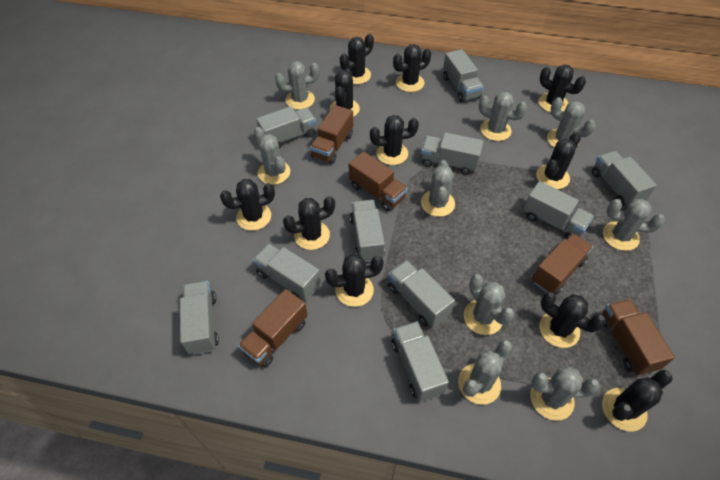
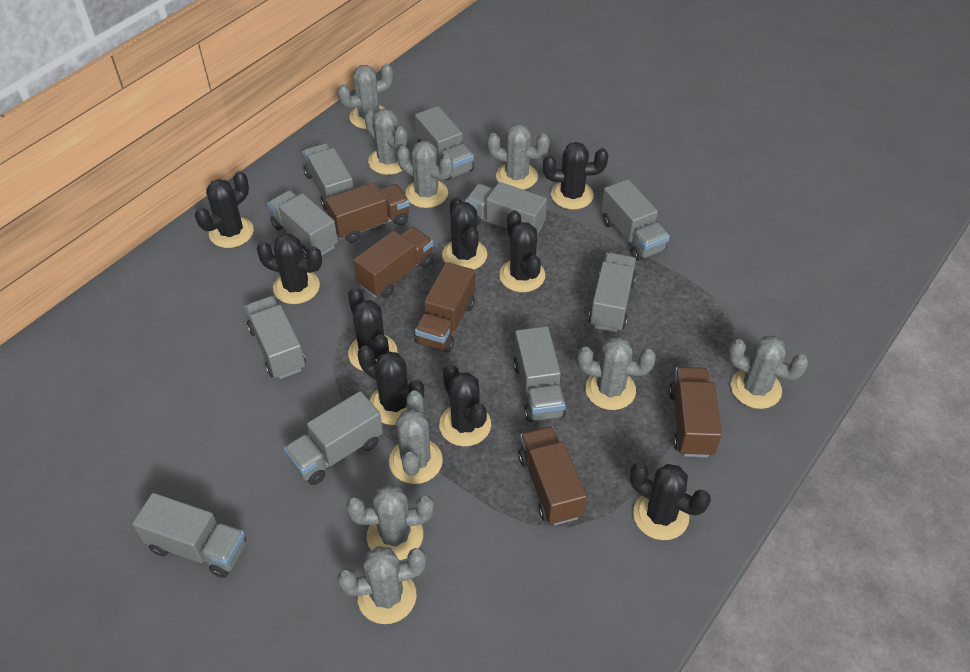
black cactus: [220,179,275,231] [283,196,335,250] [325,254,384,307] [330,69,360,117] [340,34,374,84] [370,115,419,165] [393,44,431,92] [536,133,581,189] [538,64,586,112] [539,292,606,348] [602,370,673,432] = 11 -> [195,171,254,248] [256,234,322,304] [348,287,397,371] [358,345,424,425] [439,364,491,446] [442,197,487,270] [499,210,545,292] [543,142,608,210] [630,463,711,540] = 9

